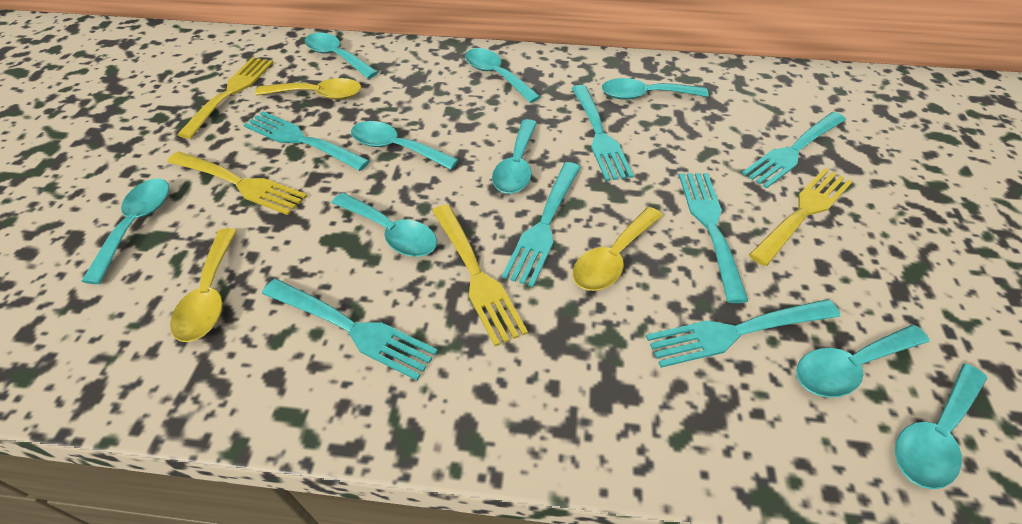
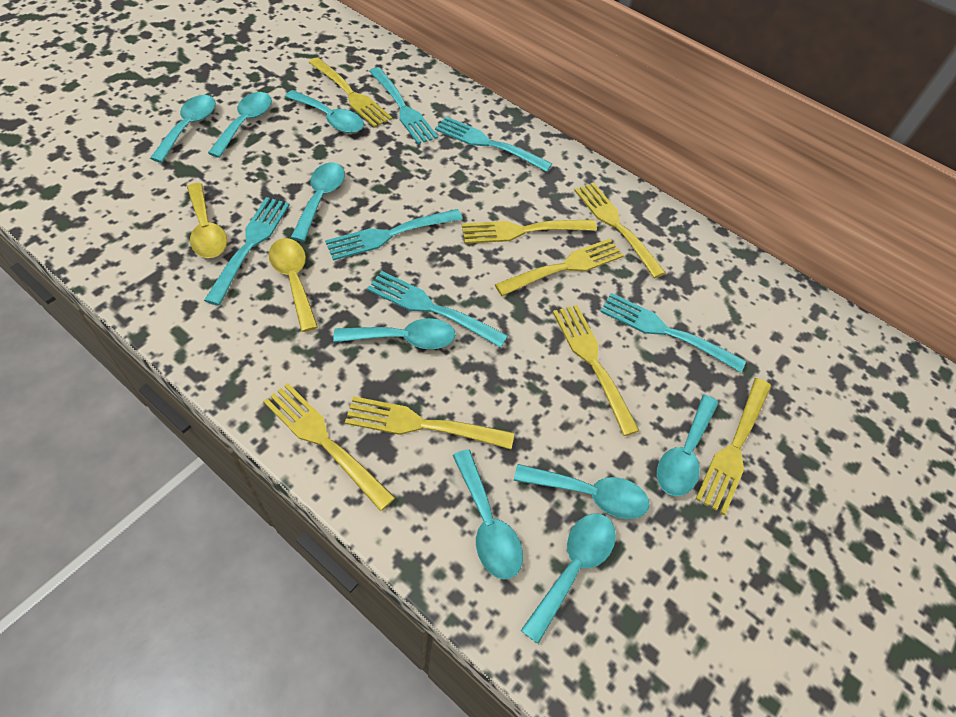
turquoise fork: [243,111,370,171] [262,279,438,381] [502,162,581,287] [572,85,634,181] [646,299,840,368] [679,173,748,303] [742,112,846,189] = 7 -> [204,197,290,306] [325,209,463,261] [367,271,508,348] [369,67,438,144] [435,116,552,172] [600,293,746,373] = 6
yellow fork: [167,151,307,215] [177,58,273,139] [432,204,528,346] [749,168,852,266] = 4 -> [263,383,395,511] [309,57,392,128] [345,396,514,449] [462,220,597,244] [495,239,624,296] [553,305,640,436] [574,183,666,278] [696,378,771,515] = 8
yellow spoon: [170,228,237,342] [255,78,361,100] [573,207,663,291] = 3 -> [187,183,227,258] [269,238,318,332] = 2

